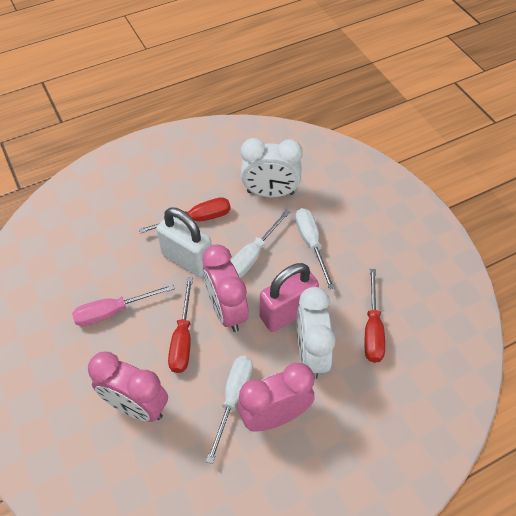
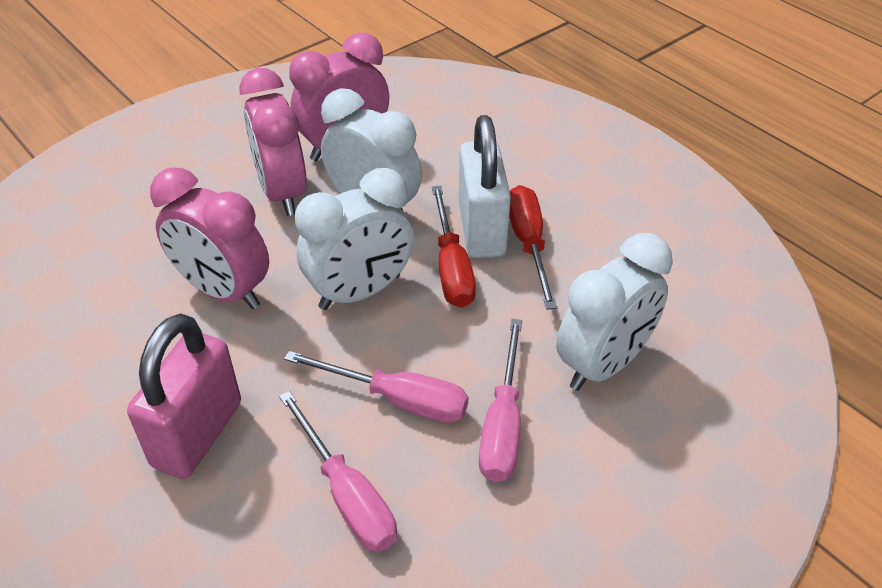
pink screwdriver: [72,284,175,326] = 1 -> [279,391,397,552] [284,351,468,423] [479,319,522,482] = 3
red screwdriver: [139,197,231,234] [168,278,193,373] [365,269,385,363] = 3 -> [432,186,476,308] [509,185,557,310] = 2
white clock: [241,138,303,197] [297,287,336,379] = 2 -> [295,168,414,310] [321,88,422,212] [556,233,673,391] = 3
white screwdriver: [206,356,253,464] [231,210,290,278] [295,208,335,289] = 3 -> none = 0

